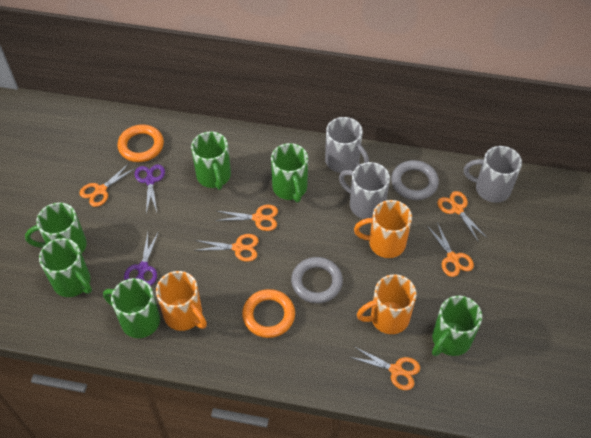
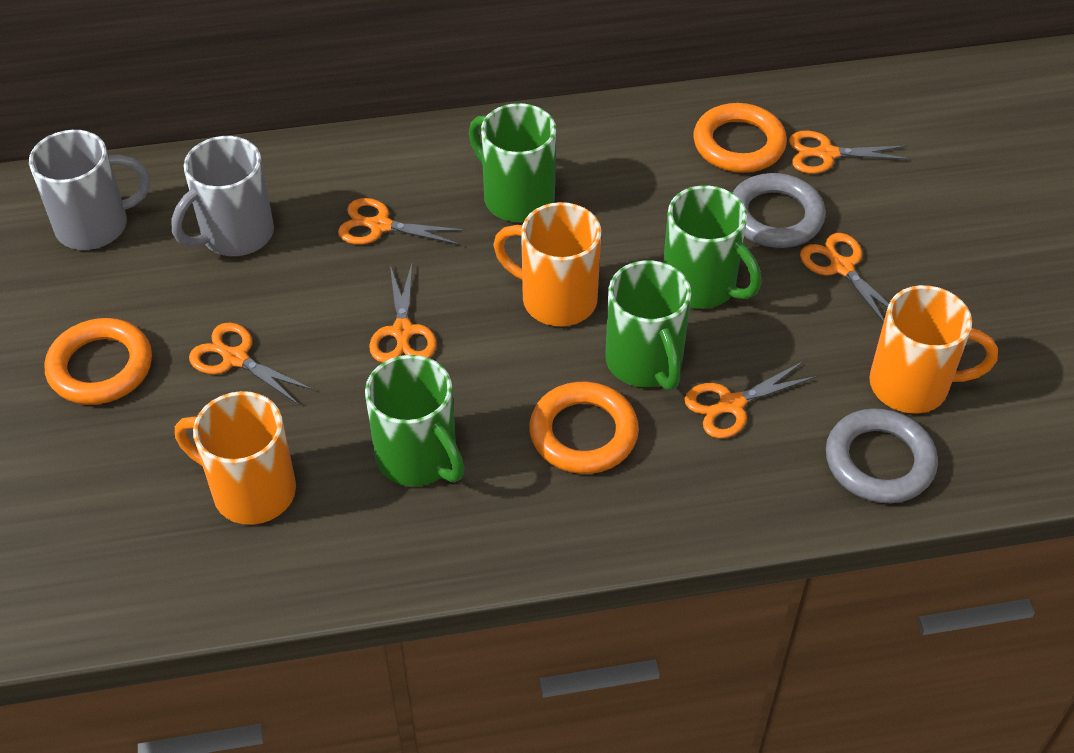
green mug: [25,202,87,254] [39,238,92,297] [103,278,160,338] [191,132,231,190] [271,143,308,202] [432,296,482,356] = 6 -> [365,355,464,486] [469,103,556,222] [605,260,691,390] [663,185,761,309] = 4
grey mug: [325,117,369,173] [339,162,390,219] [464,146,522,203] = 3 -> [29,130,150,250] [171,136,274,256] = 2
orange ring: [117,124,164,162] [242,289,295,338] = 2 -> [45,318,152,405] [529,382,639,474] [693,103,787,173] = 3
purple scissors: [124,231,159,286] [135,164,165,214] = 2 -> none = 0

